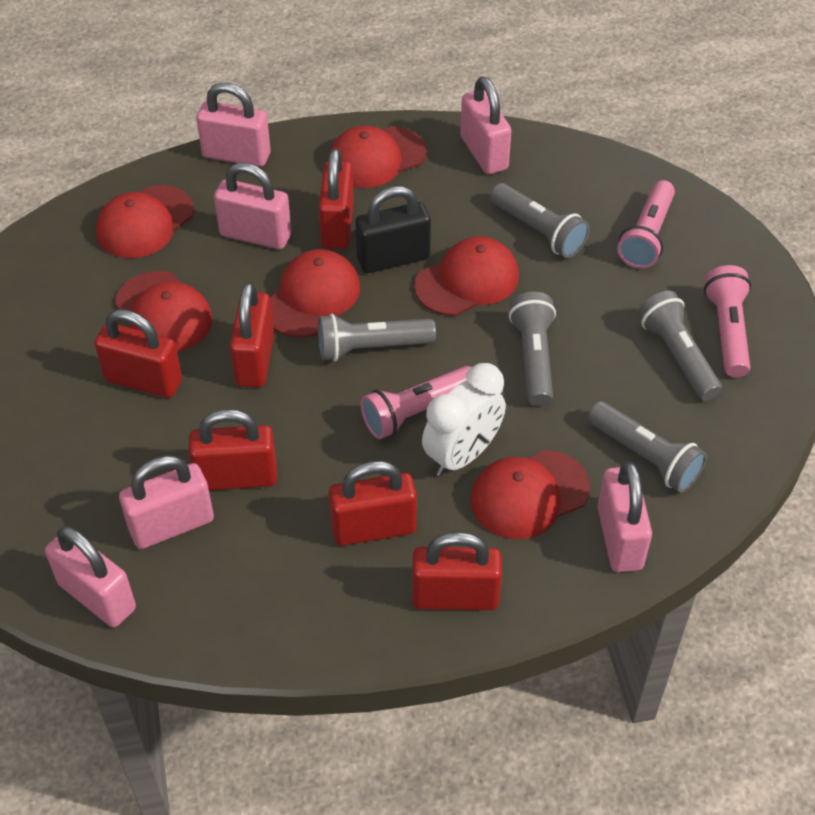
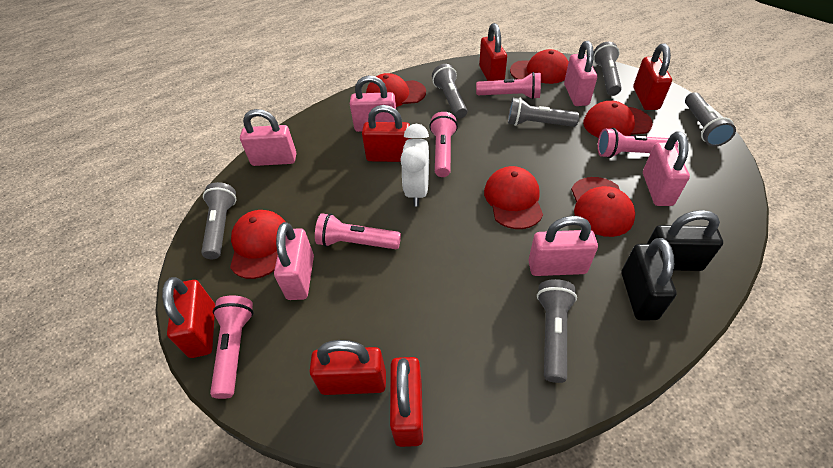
black padlock: [355,186,431,273] = 1 -> [622,238,677,320] [647,210,723,271] = 2
grey flashlight: [318,314,436,361] [490,183,590,258] [509,292,556,406] [588,401,707,493] [638,291,722,401] = 5 -> [201,182,236,259] [432,64,467,119] [508,97,579,127] [537,279,577,383] [593,41,622,96] [685,92,736,147] = 6
pink flashlight: [360,366,471,439] [617,180,675,268] [704,265,751,377] = 3 -> [210,295,253,399] [315,213,401,249] [429,112,458,177] [476,72,541,99] [597,128,678,158] = 5

